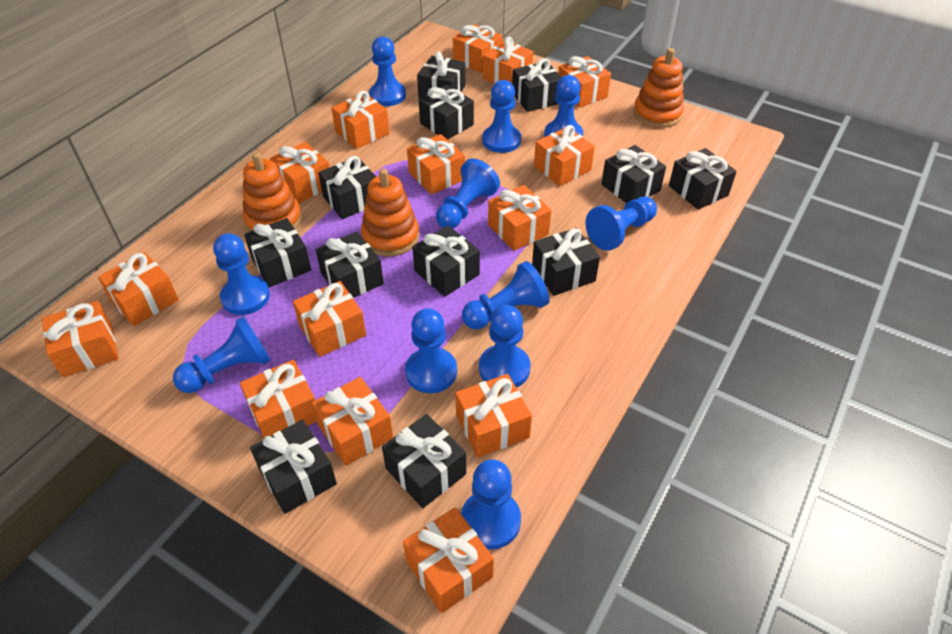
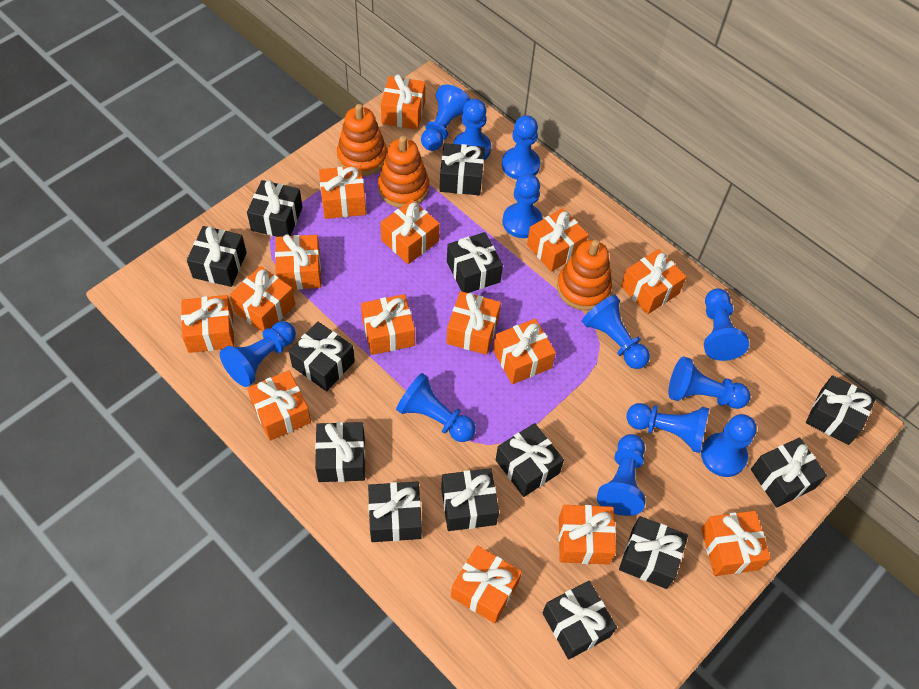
black gift: [244,218,311,287] [250,420,337,514] [316,231,384,298] [318,156,376,219] [382,414,466,508] [412,226,480,297] [417,51,465,99] [419,85,474,140] [512,58,562,112] [532,228,600,296] [601,145,666,203] [669,148,737,210] = 12 -> [187,226,247,287] [247,180,303,237] [289,321,355,391] [315,422,365,482] [368,482,422,542] [440,143,485,195] [441,468,499,531] [447,232,503,293] [496,423,564,497] [542,581,617,660] [619,516,688,589] [751,437,827,508] [806,375,876,445] = 13
blue pawn: [173,316,271,393] [213,233,270,315] [369,36,406,106] [405,308,457,393] [436,159,500,229] [461,459,521,549] [462,261,549,330] [479,305,531,388] [482,80,521,153] [544,75,583,137] [585,197,657,251] = 11 -> [220,321,296,387] [396,373,476,442] [421,84,471,151] [453,99,491,160] [502,115,540,180] [502,174,543,238] [582,295,650,369] [597,434,646,516] [627,403,709,453] [668,356,750,409] [701,414,757,477] [704,288,749,361] = 12

